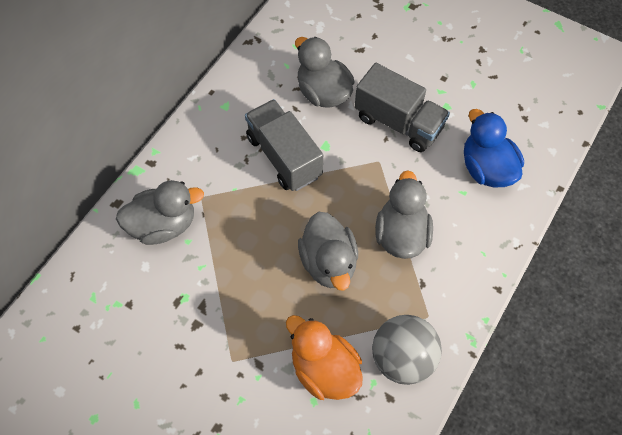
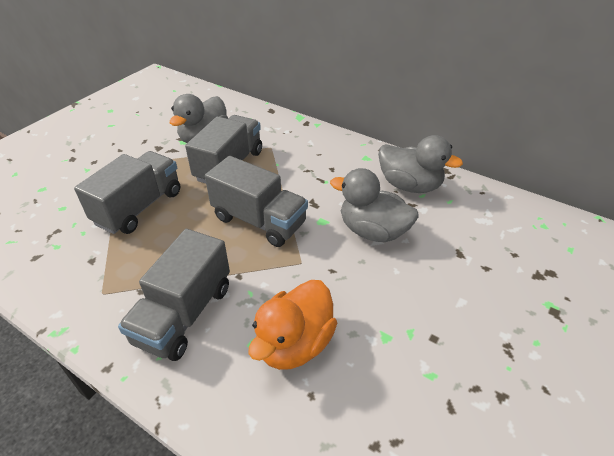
blue duck: [464,109,524,188] = 1 -> none = 0
grey ball: [372,315,442,385] = 1 -> none = 0
grey duck: [116,180,204,245] [295,37,355,108] [298,212,358,291] [375,170,433,259] = 4 -> [170,94,229,143] [330,168,419,242] [378,135,463,193] = 3
grey truck: [245,99,323,191] [355,63,450,152] = 2 -> [74,151,180,234] [118,229,230,361] [185,115,262,184] [205,156,308,247] = 4

